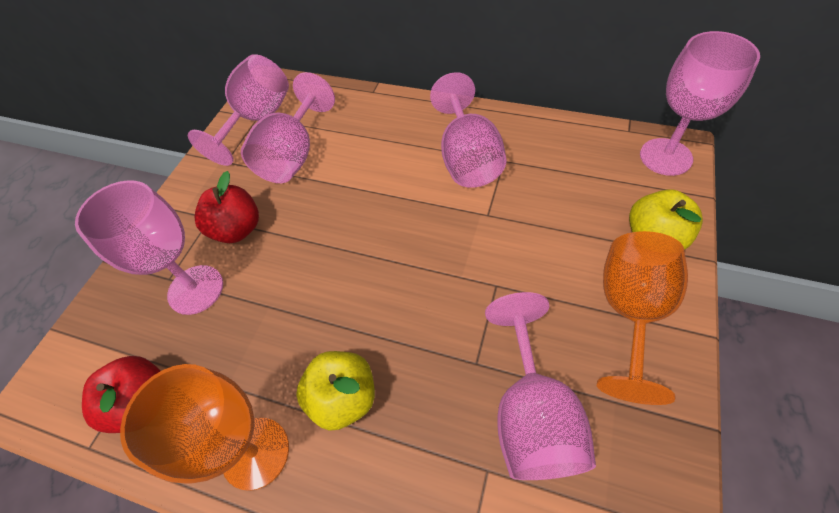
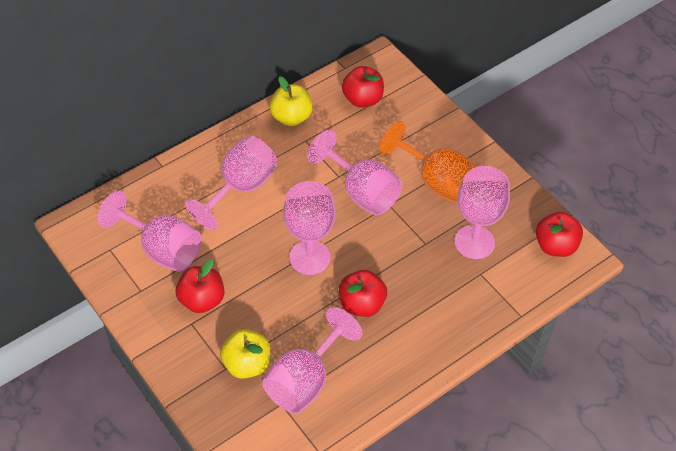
orange goblet: [120,364,289,491] [597,231,688,405] = 2 -> [379,121,477,203] = 1
red apple: [82,356,161,433] [195,171,259,243] = 2 -> [176,259,224,313] [339,270,387,317] [342,66,384,108] [536,212,583,257] = 4

